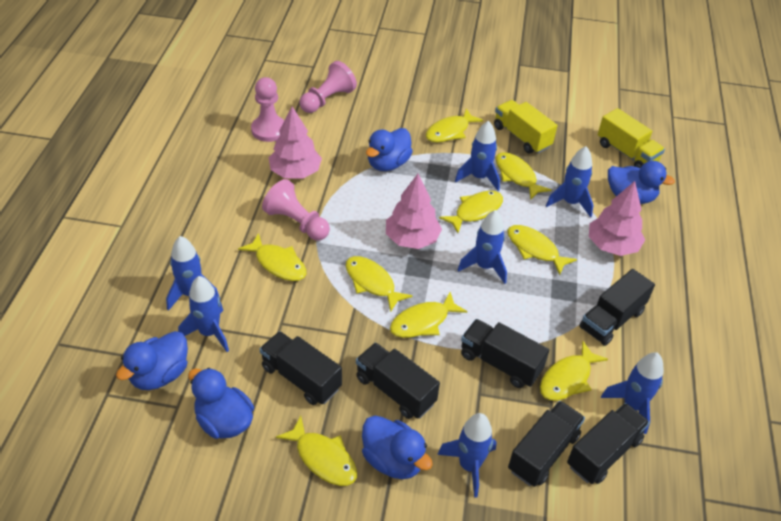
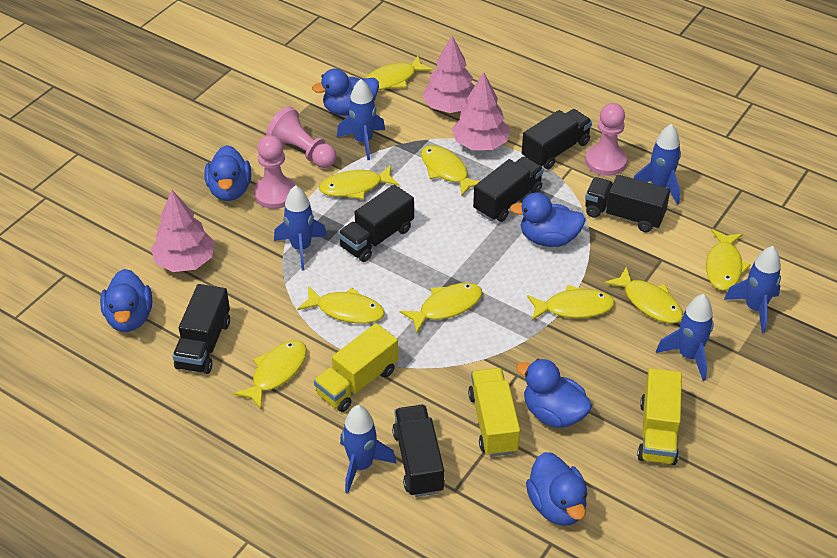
blue duck: [116,331,188,390] [188,368,254,439] [362,415,433,479] [366,128,413,171] [608,161,675,204] = 5 -> [100,269,152,332] [204,145,251,201] [312,68,379,116] [510,192,586,247] [516,359,592,428] [526,452,588,526] = 6
blue rocket: [166,236,220,311] [178,276,229,352] [437,413,497,498] [455,121,500,191] [458,210,507,284] [546,146,594,218] [601,352,664,434] = 7 -> [274,185,327,271] [337,79,385,160] [340,405,397,494] [633,124,681,205] [656,294,714,381] [724,246,781,333] = 6
yellow truck: [494,100,557,154] [598,108,665,168] = 2 -> [314,323,398,412] [468,368,520,457] [637,368,682,465] = 3

